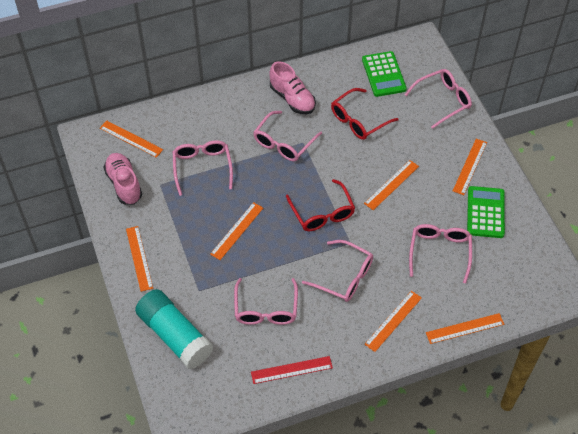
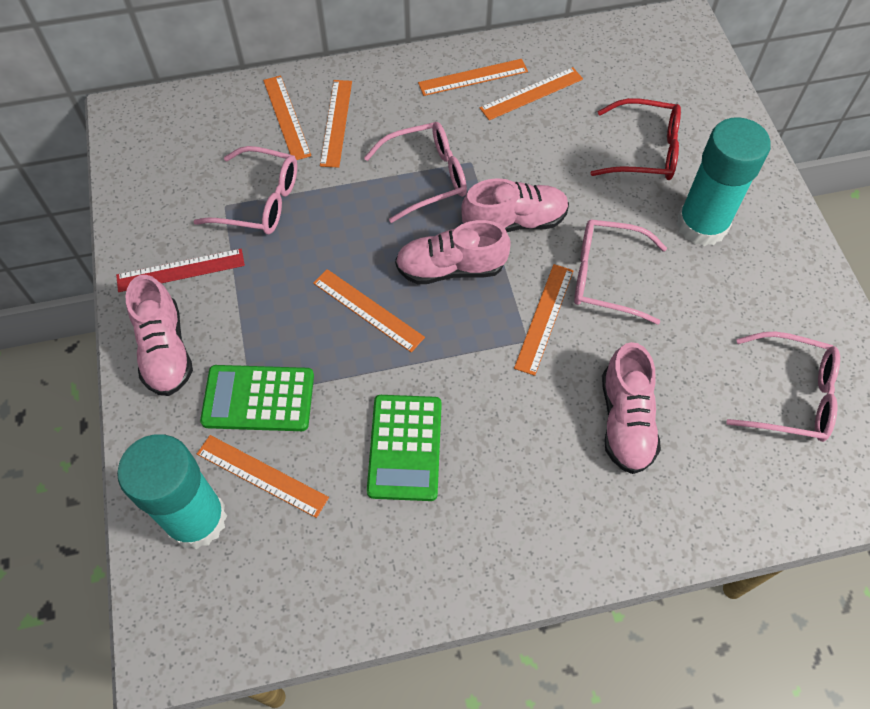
pink glasses: [173,140,233,196] [234,278,298,325] [253,111,322,161] [302,240,373,302] [405,69,472,129] [409,224,472,283] = 6 -> [193,146,297,235] [364,122,467,223] [574,219,667,324] [726,332,840,442] = 4
pink shoe: [103,153,142,205] [269,61,316,114] = 2 -> [126,275,193,396] [395,220,511,284] [461,178,569,232] [602,342,661,474] = 4
red glasses: [286,179,355,231] [331,88,398,140] = 2 -> [590,98,681,180] = 1
turquoise glue stick: [135,289,213,369] = 1 -> [117,434,227,550] [677,117,771,246] = 2

